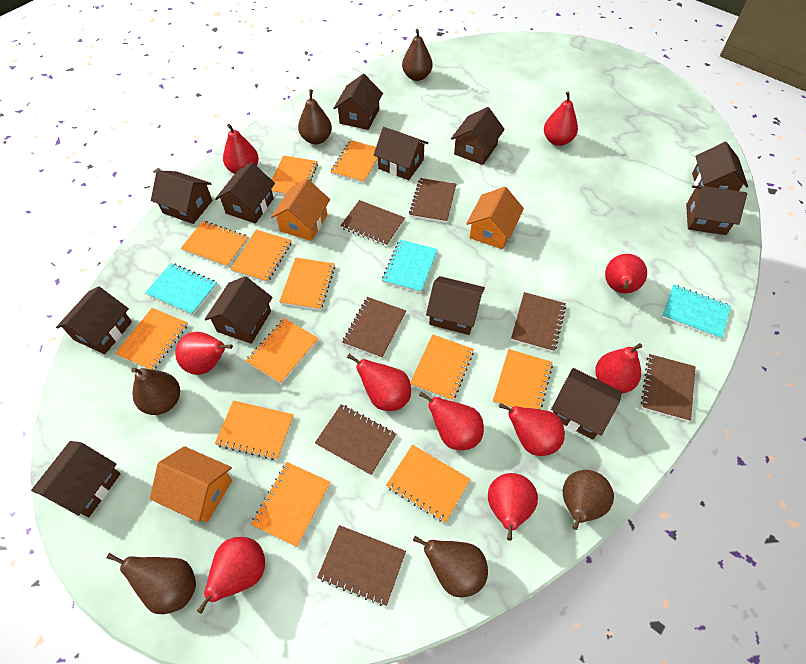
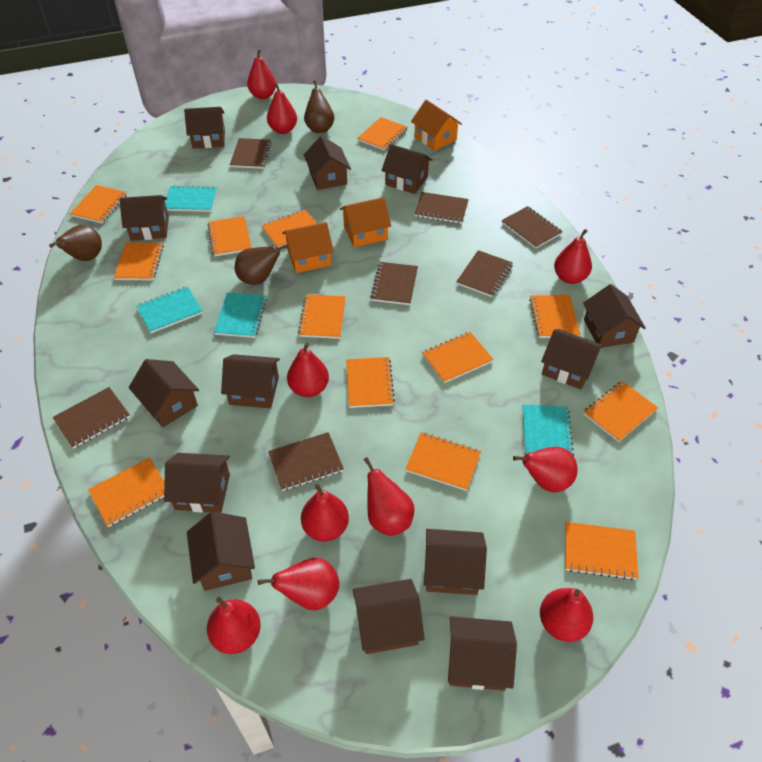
brown house: [31,441,121,518] [56,286,132,354] [151,170,213,224] [205,276,273,344] [215,162,275,224] [333,74,383,130] [374,127,428,180] [426,276,485,335] [451,107,505,165] [551,368,622,440] [686,186,747,235] [692,142,748,191] = 12 -> [119,195,169,241] [128,359,199,427] [164,453,230,513] [184,107,225,149] [187,511,255,591] [221,354,280,408] [304,136,351,190] [353,579,425,654] [381,144,432,194] [424,529,487,595] [448,616,517,691] [541,329,603,389] [583,284,646,348] = 13
brown pear: [107,553,196,614] [131,368,180,415] [298,90,332,144] [402,29,433,81] [413,536,488,598] [563,470,614,530] = 6 -> [49,225,102,261] [235,244,288,285] [304,80,334,133] = 3
orange notebook: [115,308,188,370] [181,221,249,267] [215,400,294,460] [230,230,292,282] [246,318,319,384] [251,462,331,547] [272,155,318,195] [279,257,335,310] [331,140,378,183] [386,445,471,523] [410,334,474,401] [493,349,553,410] = 12 -> [70,185,127,223] [88,457,165,527] [114,242,164,280] [207,216,251,256] [261,209,317,248] [298,294,346,339] [346,357,395,408] [357,117,407,151] [405,432,481,491] [422,332,494,383] [529,295,581,338] [565,522,639,580] [583,381,658,442] = 13
turquoise notebook: [145,263,217,315] [382,240,438,293] [662,284,731,339] = 3 -> [136,286,203,333] [165,185,217,212] [214,293,267,338] [522,404,574,456] = 4

